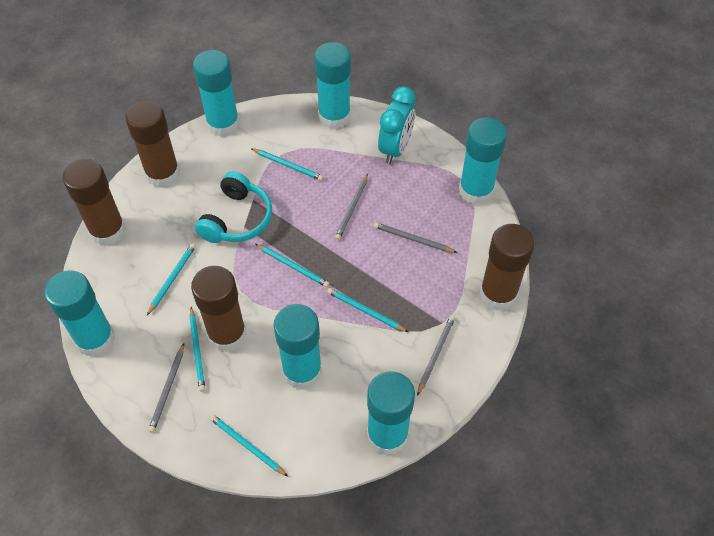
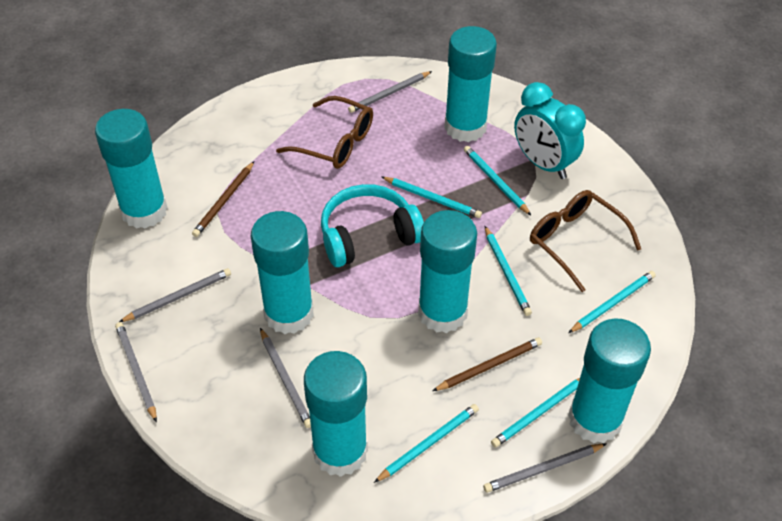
brown glasses: none = 0 -> [276,96,373,169] [530,190,641,292] = 2
brown glue stick: [62,159,126,246] [125,100,180,188] [191,266,247,352] [480,224,535,310] = 4 -> none = 0
brown pencil: none = 0 -> [192,162,254,237] [433,337,542,391] = 2
grey pencil: [148,343,184,433] [335,174,368,240] [374,222,457,253] [417,315,455,396] = 4 -> [115,322,157,422] [119,268,231,322] [260,328,311,428] [348,71,432,113] [483,444,606,493] = 5

